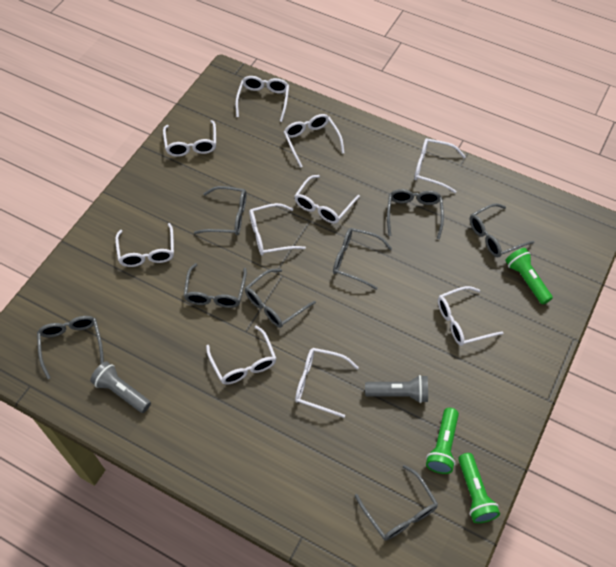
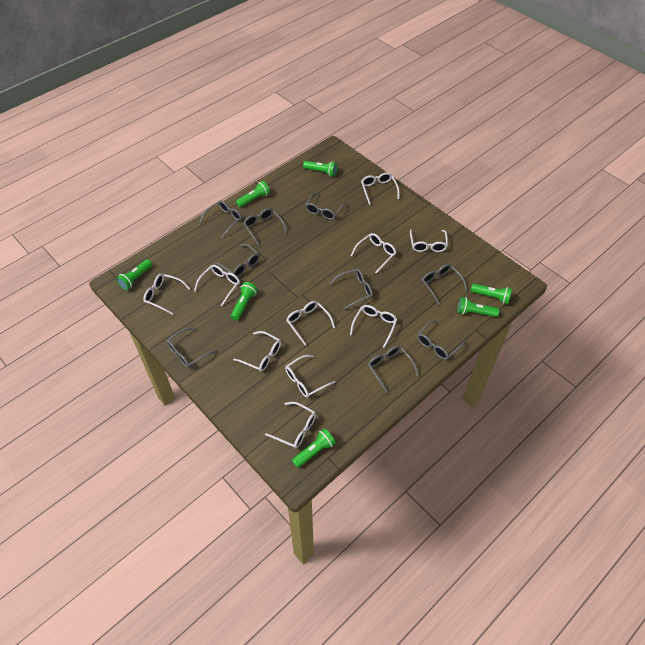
green flashlight: [426,408,459,474] [458,453,500,523] [505,248,553,305] = 3 -> [116,259,152,290] [231,282,258,320] [236,181,270,207] [292,428,336,468] [303,161,337,176] [457,297,499,317] [471,283,512,304] = 7
grey flashlight: [90,361,151,413] [365,375,428,403] = 2 -> none = 0
grey glasses: [37,316,104,379] [184,263,247,308] [194,186,246,235] [245,269,316,328] [333,228,392,290] [355,465,438,541] [387,189,444,239] [470,203,534,257] = 8 -> [166,328,217,368] [200,200,242,238] [215,244,260,277] [243,208,287,246] [305,193,346,220] [330,268,373,310] [368,345,418,393] [417,321,466,360] [422,264,467,305] = 9

